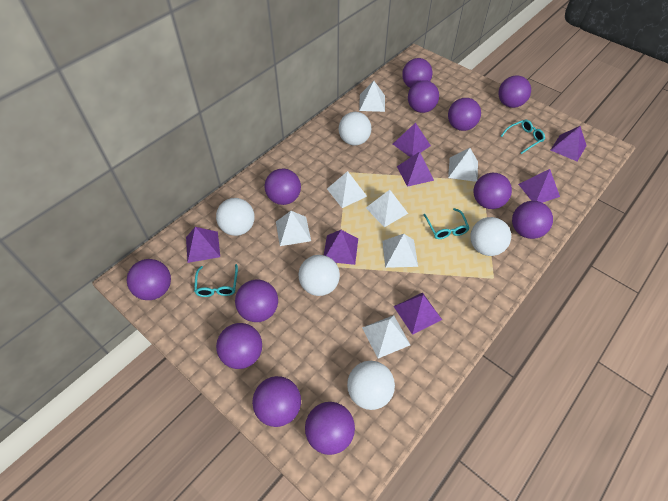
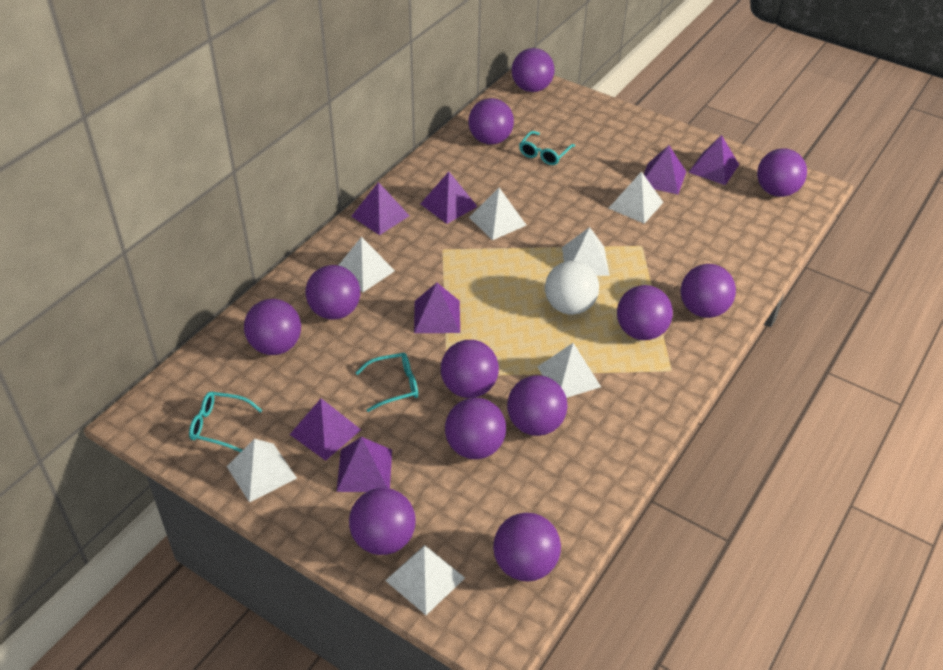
white ball: [216,198,255,236] [299,255,340,296] [339,112,371,145] [347,361,395,410] [470,217,511,256] = 5 -> [545,261,599,315] = 1

